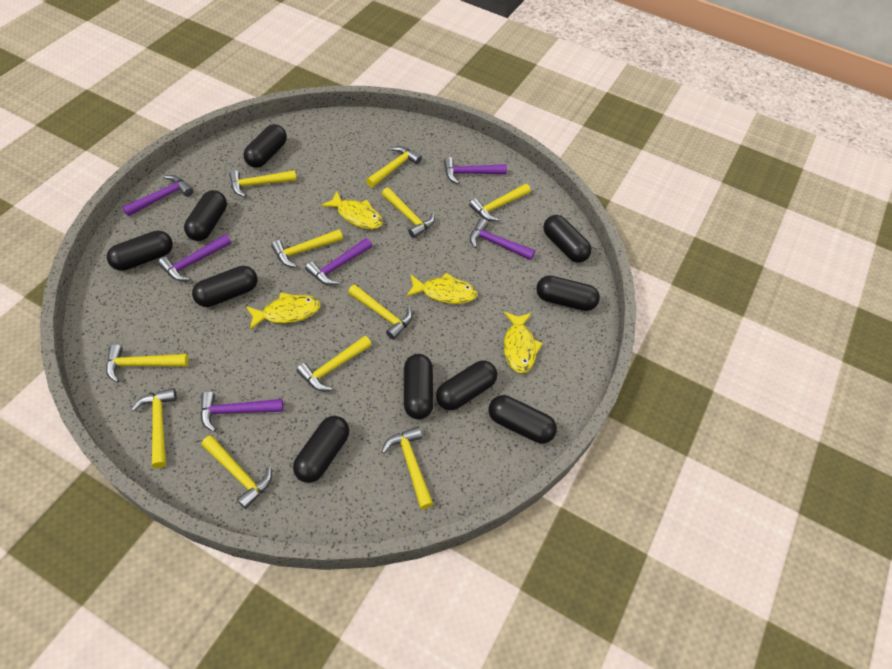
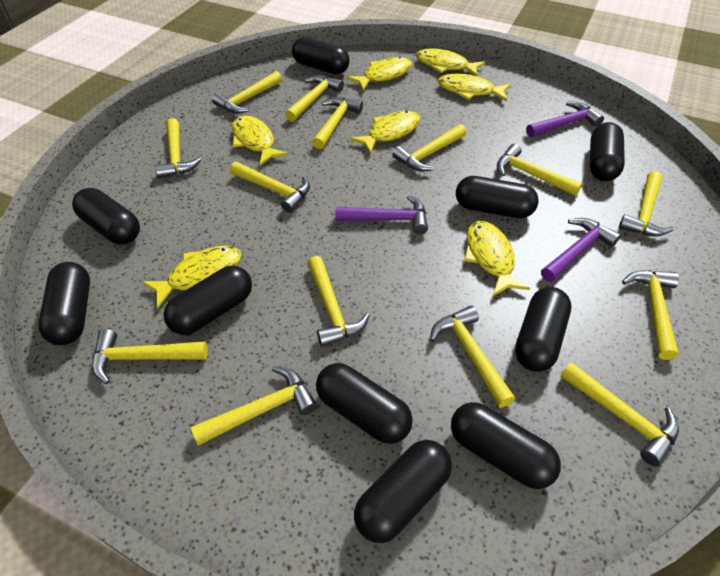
purple hammer: [122,175,193,216] [158,234,231,281] [200,392,283,432] [305,238,372,285] [444,157,507,184] [470,218,535,260] = 6 -> [335,195,428,234] [526,101,604,137] [541,218,621,282] = 3
yellow fish: [246,293,321,330] [321,191,383,229] [406,273,478,304] [504,312,543,373] = 4 -> [142,246,242,309] [232,115,288,166] [347,57,412,91] [350,110,420,154] [416,48,485,76] [438,74,511,101] [464,221,530,297] = 7
yellow hammer: [106,344,188,383] [131,388,177,468] [201,435,272,509] [229,170,297,197] [271,229,343,268] [296,336,372,391] [348,284,412,340] [366,146,422,188] [381,426,433,509] [382,187,435,238] [469,184,531,221] = 11 -> [92,329,208,384] [155,118,201,178] [191,366,317,446] [212,71,282,114] [230,162,310,213] [285,75,344,122] [307,256,370,347] [312,97,363,149] [392,124,467,171] [430,305,515,408] [497,144,582,196] [560,362,679,467] [619,171,674,236] [622,270,679,360] = 14

